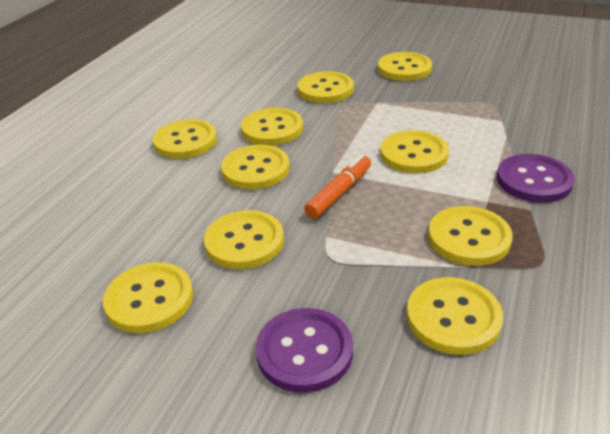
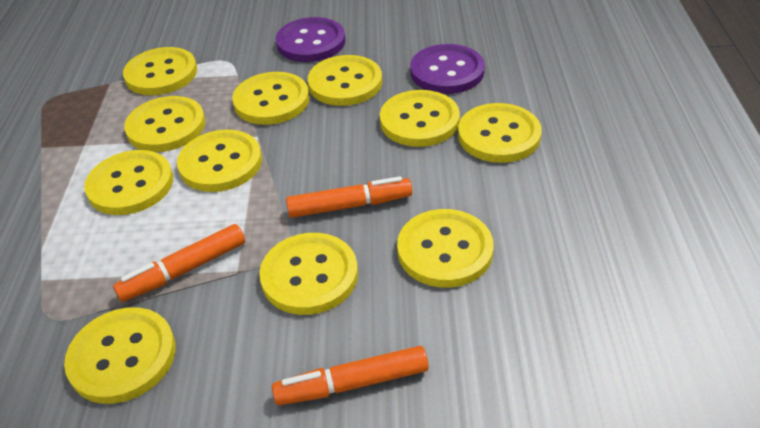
orange marker: [304,155,371,219] = 1 -> [113,224,245,302] [272,346,429,405] [286,176,412,218] = 3
yellow button: [103,262,193,333] [153,119,217,159] [204,210,284,269] [221,145,290,190] [241,108,303,146] [298,71,354,103] [378,52,432,81] [381,130,449,174] [407,277,503,355] [428,206,512,266] = 10 -> [64,307,176,404] [84,150,173,215] [123,47,197,95] [124,96,205,152] [177,130,262,192] [232,72,309,125] [259,233,358,315] [308,55,382,106] [380,90,460,147] [397,209,494,288] [458,103,542,163] = 11

